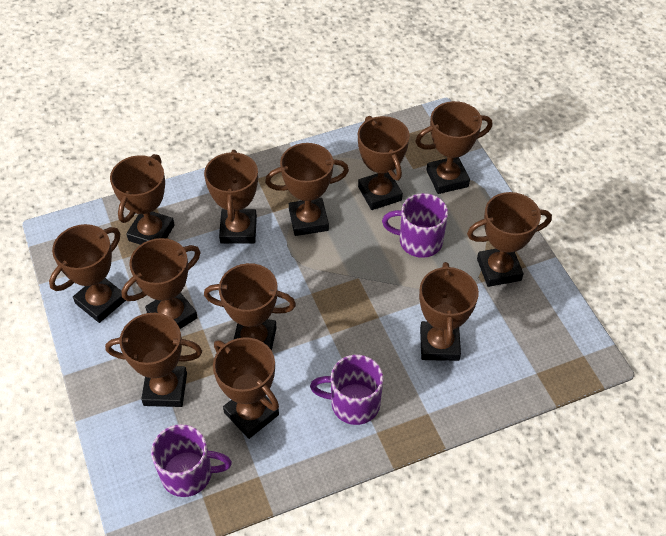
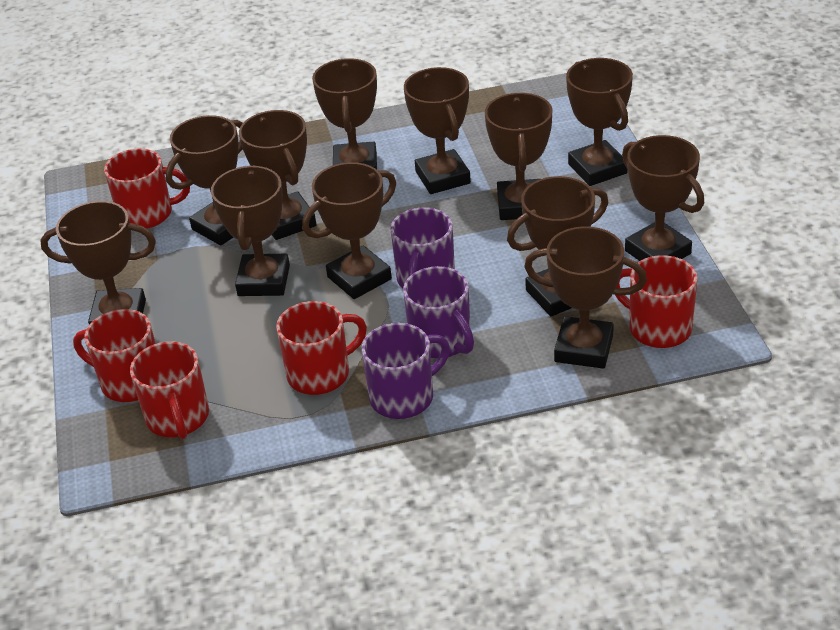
red mug: none = 0 -> [73,309,156,402] [104,148,190,229] [130,341,209,439] [276,301,367,395] [615,255,697,348] = 5

